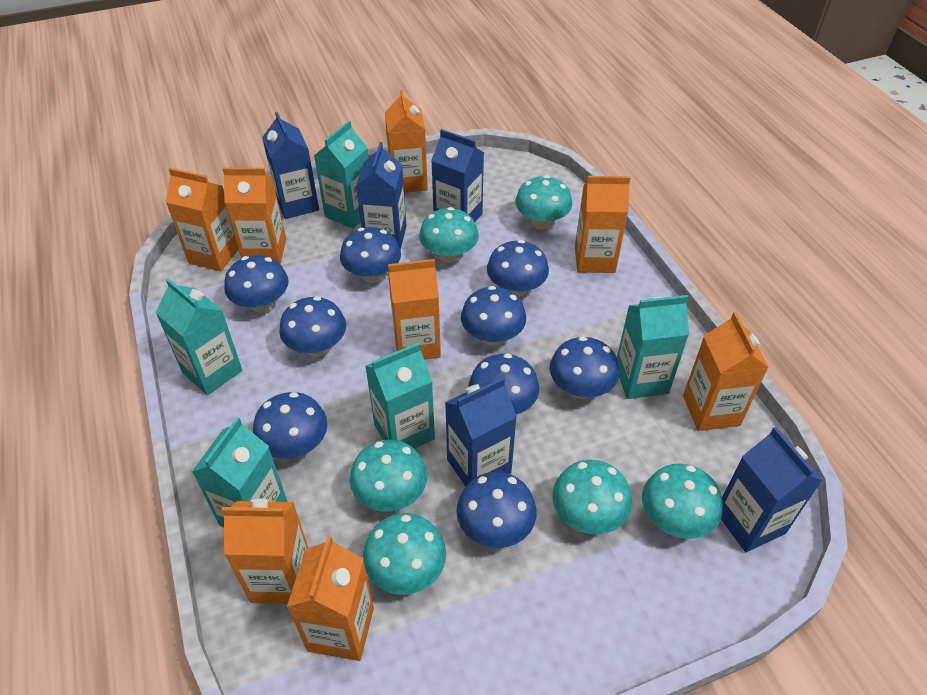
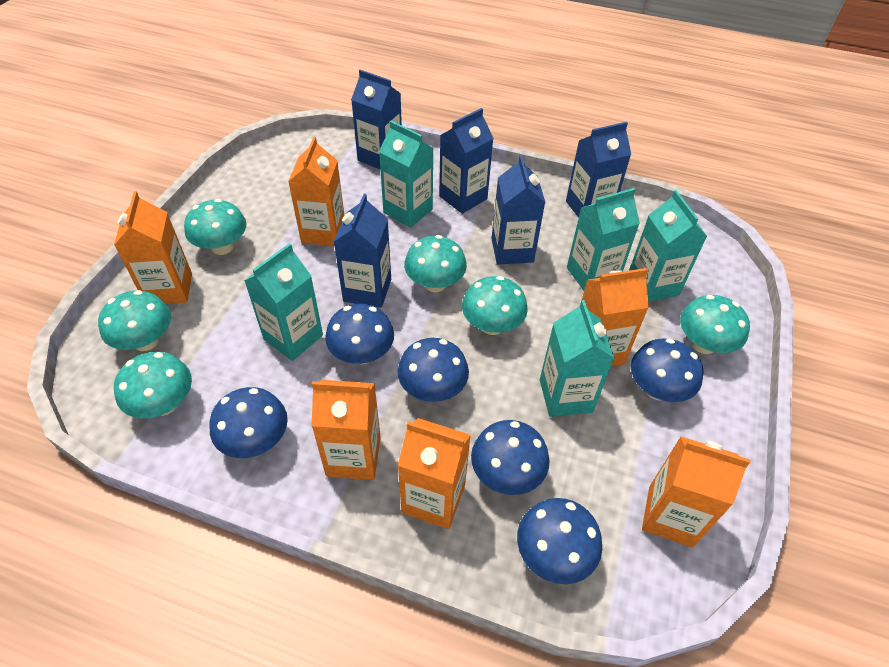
blue mushroom: [224,255,289,313] [253,392,328,459] [279,296,346,357] [340,227,401,283] [457,472,537,548] [461,286,526,346] [469,353,539,414] [487,240,549,297] [550,336,619,399] = 9 -> [209,387,288,458] [325,304,394,364] [398,338,469,402] [471,420,549,495] [517,498,602,584] [631,338,703,402] = 6
orange carton: [166,168,239,271] [222,168,286,264] [222,498,308,604] [287,536,374,661] [385,89,428,193] [388,259,441,360] [575,176,630,273] [683,312,769,431] = 8 -> [114,191,192,304] [288,137,345,246] [312,380,381,480] [397,418,471,529] [582,268,649,367] [642,436,750,547] = 6

